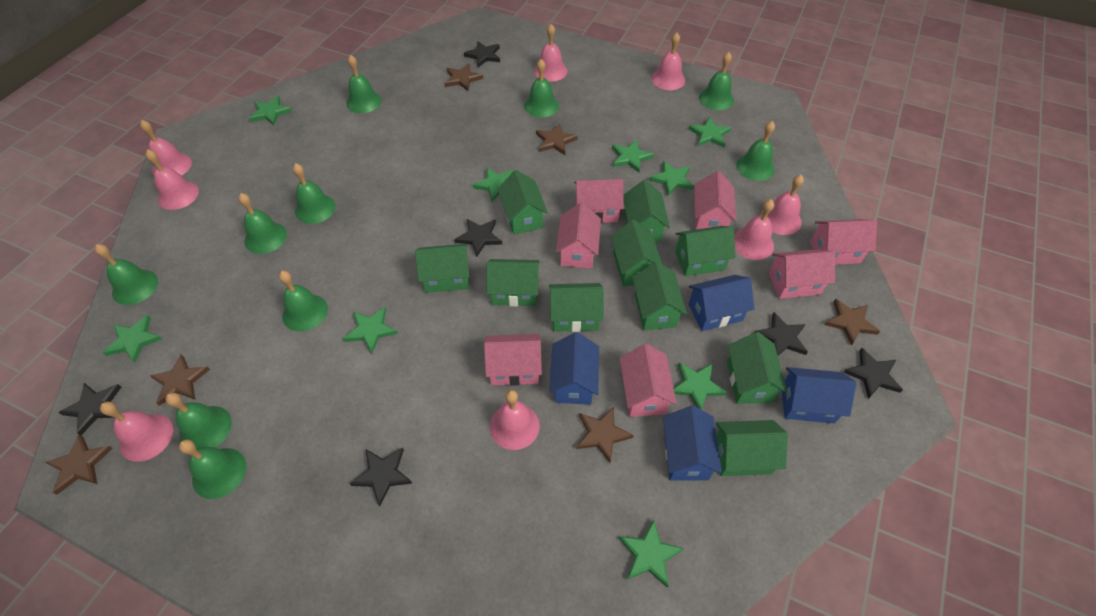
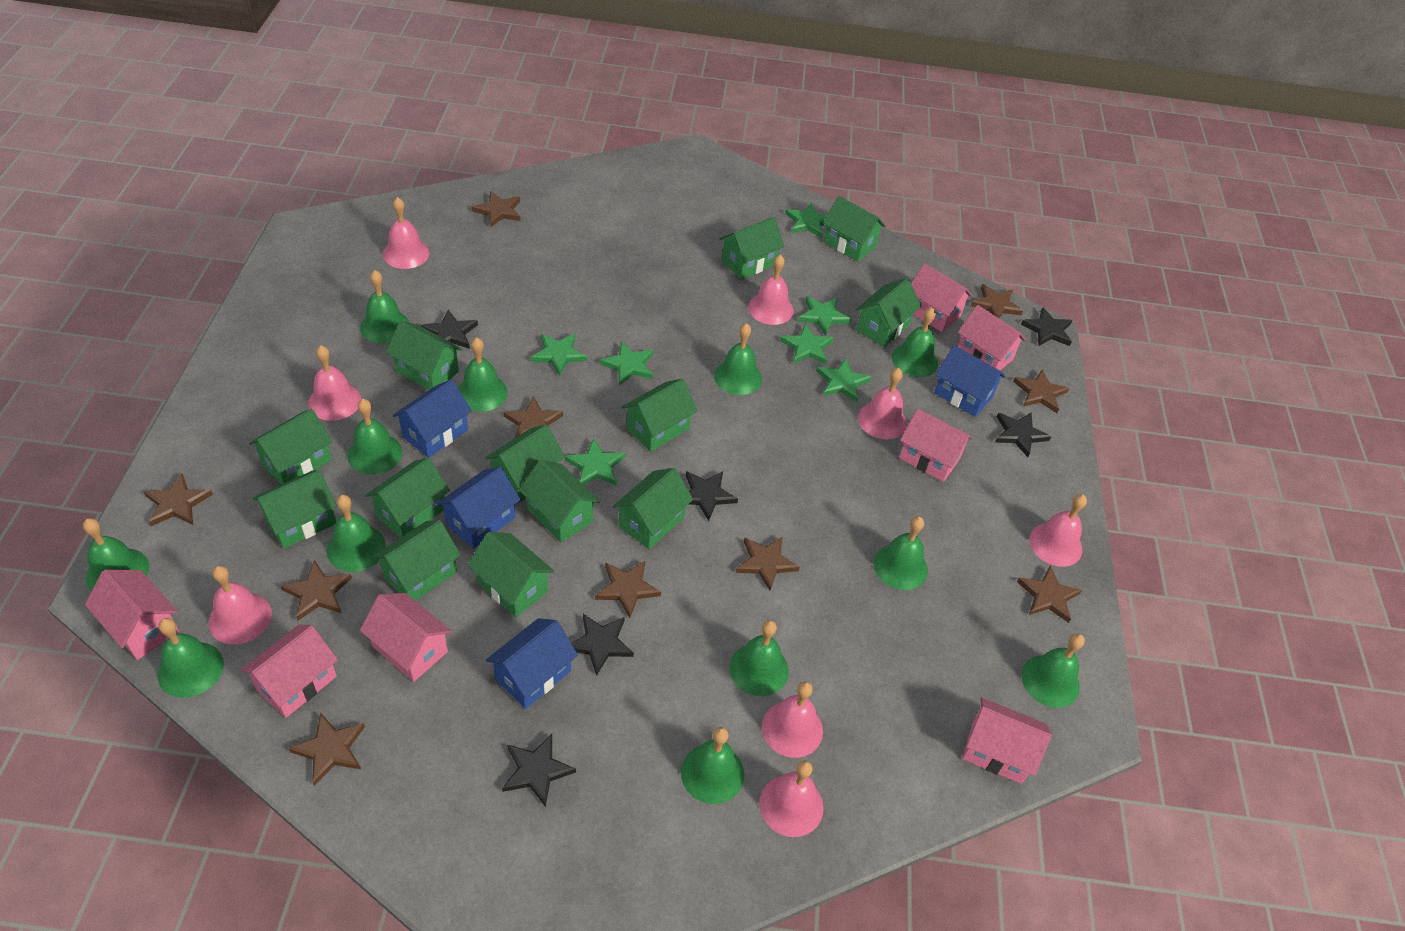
brown star: [45,435,113,495] [150,354,210,406] [445,63,483,91] [536,123,578,155] [576,407,634,463] [824,299,880,346] = 6 -> [144,473,213,526] [281,560,352,621] [288,713,365,786] [472,191,521,227] [504,396,563,438] [595,561,661,618] [736,537,800,591] [971,284,1023,318] [1013,369,1069,413] [1017,566,1082,623] = 10
green bell: [95,244,158,305] [165,393,232,450] [179,440,246,499] [238,193,287,254] [279,271,328,332] [293,163,336,224] [346,55,382,113] [524,59,559,118] [699,52,734,110] [736,121,775,181] = 10 -> [83,518,149,592] [158,618,224,698] [327,495,386,572] [348,399,402,475] [360,270,410,344] [458,337,508,412] [681,727,744,804] [714,323,762,395] [730,620,789,696] [873,516,928,590] [892,307,938,377] [1021,633,1085,708] = 12
green house: [415,244,469,293] [487,259,540,307] [498,170,548,235] [549,283,604,332] [610,219,662,287] [623,180,670,242] [632,261,687,330] [675,226,736,277] [716,420,788,476] [727,332,787,404] = 10 -> [249,409,333,484] [253,470,337,549] [365,458,450,538] [373,520,461,601] [386,321,462,390] [468,532,554,617] [485,424,565,503] [519,459,600,543] [613,468,693,549] [622,379,697,452] [719,217,784,279] [823,196,886,261] [856,278,921,347] = 13
green star: [103,315,162,363] [249,96,292,126] [343,307,398,353] [473,167,513,202] [612,140,654,173] [619,519,684,588] [649,161,694,196] [674,362,727,409] [688,117,731,148] = 9 -> [530,334,587,376] [565,438,625,486] [600,341,653,386] [780,324,834,365] [785,203,827,238] [798,296,851,336] [816,359,872,402] = 7

